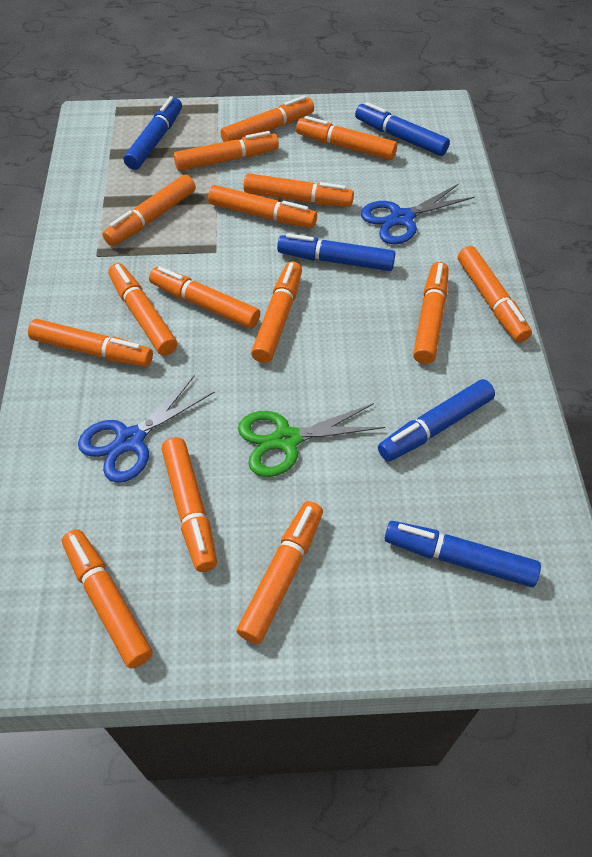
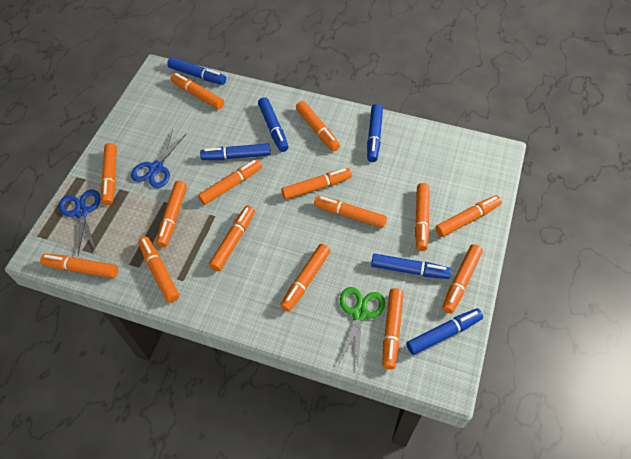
blue marker: [124,96,182,170] [277,233,396,271] [355,102,450,156] [378,379,495,461] [384,521,541,587] = 5 -> [167,57,226,85] [200,143,271,160] [258,97,289,152] [367,104,383,162] [371,254,451,279] [406,308,483,355] = 6

